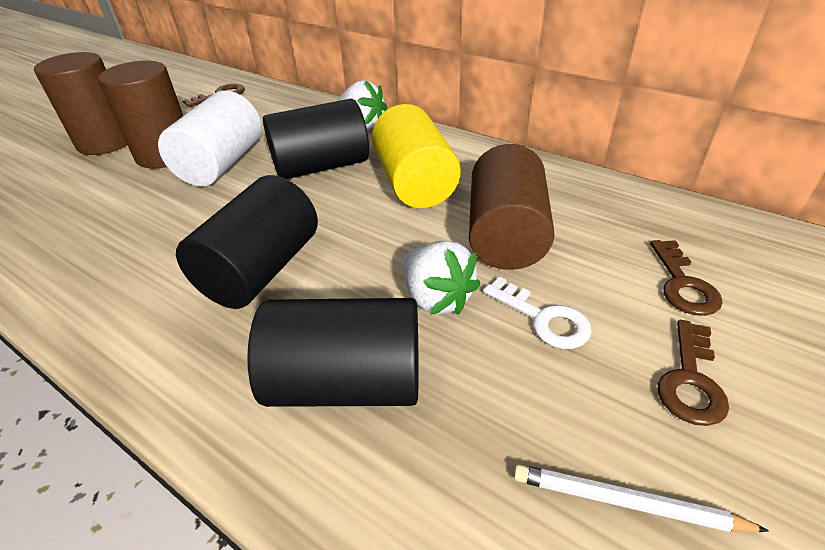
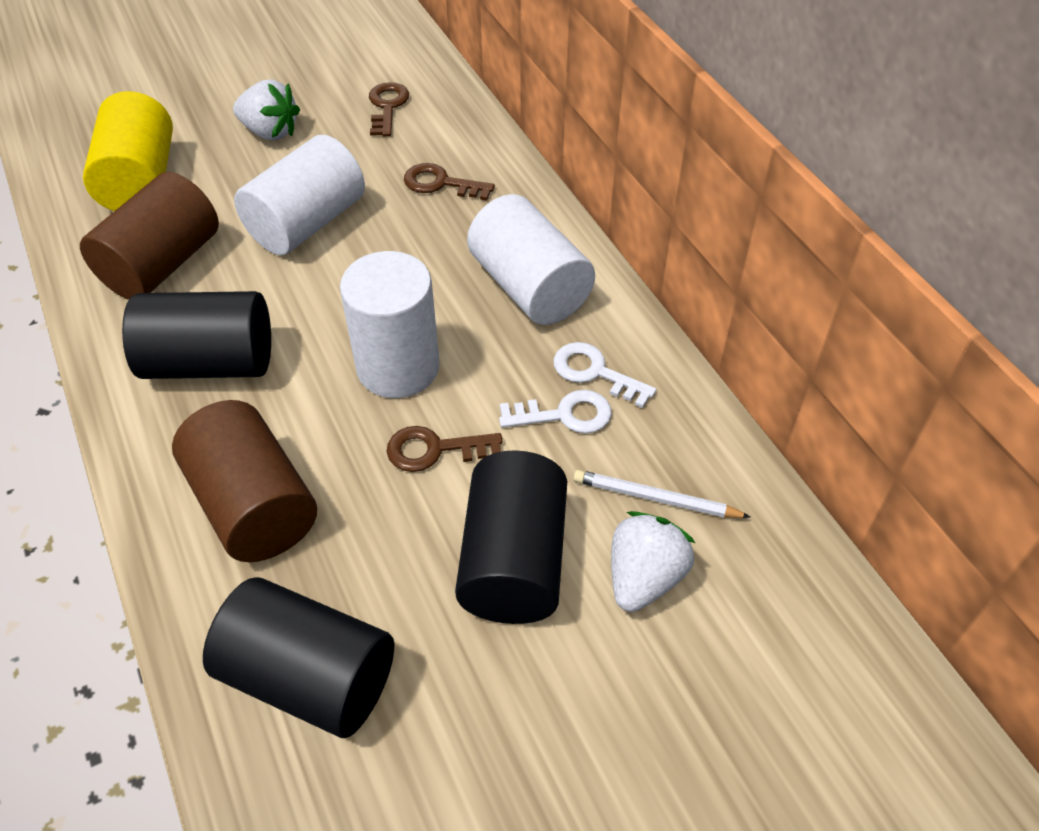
brown cylinder: [34,52,127,155] [98,61,183,169] [469,144,555,270] = 3 -> [80,172,219,300] [172,400,317,562] = 2
white cylinder: [158,90,262,187] = 1 -> [234,135,365,255] [340,251,440,398] [467,194,595,325] = 3
white key: [483,276,592,349] = 1 -> [499,390,612,433] [553,342,657,408] = 2

